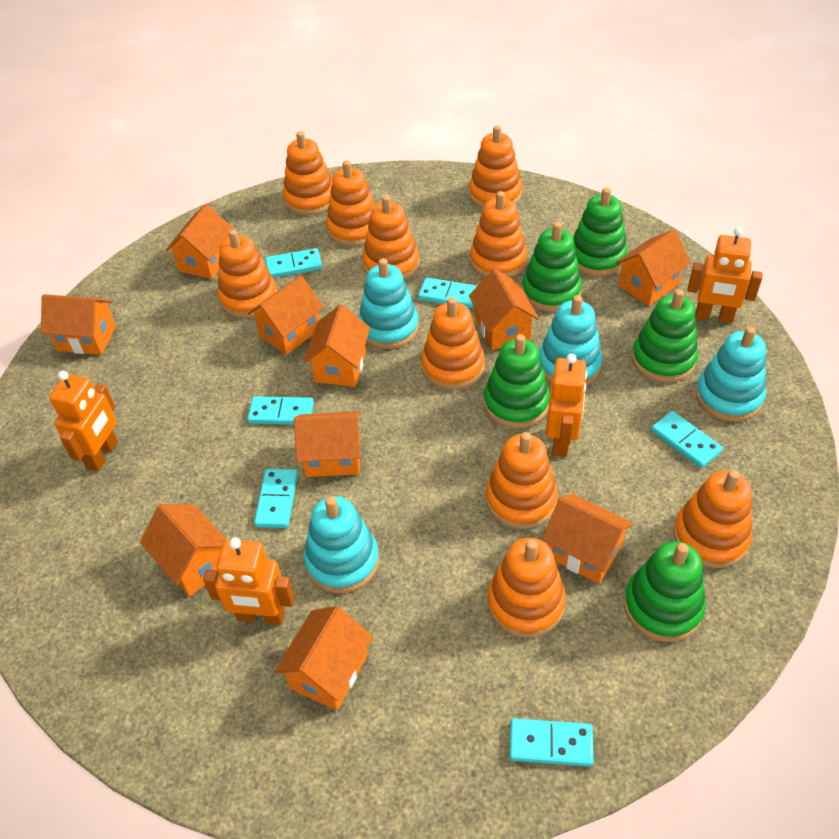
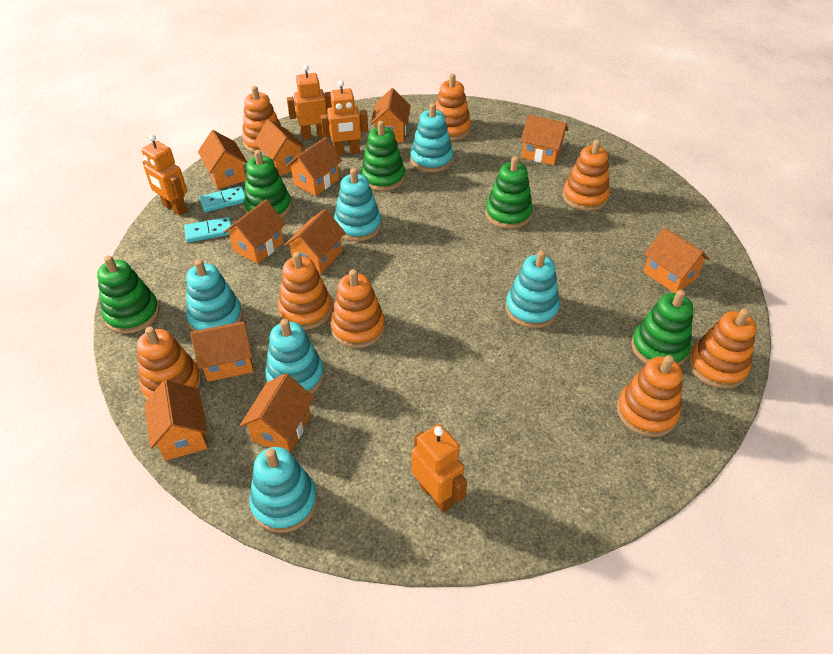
orange house: [41,294,116,355] [140,504,226,597] [166,204,233,279] [248,276,324,355] [274,606,373,710] [294,411,361,477] [303,305,370,387] [469,269,539,350] [542,494,633,584] [616,230,691,306] = 10 -> [144,380,208,461] [191,321,253,382] [198,130,247,189] [224,199,286,264] [240,373,314,453] [254,119,306,176] [284,209,346,275] [286,137,342,196] [371,88,411,143] [521,115,568,165] [643,227,710,293] = 11
orange stacking toy: [218,230,277,318] [283,131,332,215] [326,160,376,246] [362,195,420,280] [421,297,485,390] [469,125,522,208] [470,191,527,278] [486,432,558,529] [487,538,566,638] [674,470,752,568] = 10 -> [137,327,202,400] [242,86,281,153] [278,252,332,330] [330,269,385,348] [435,74,471,141] [562,139,610,211] [617,355,683,437] [689,308,757,389] = 8
turquoise domino: [247,396,314,425] [254,469,298,528] [265,248,322,278] [418,277,477,309] [509,718,594,767] [651,411,723,468] = 6 -> [184,217,232,242] [199,186,245,212] = 2
turquoise stacking toy: [304,496,379,593] [358,258,419,349] [539,295,603,385] [696,327,766,422] = 4 -> [186,259,243,331] [249,447,318,533] [265,319,324,394] [334,168,382,241] [410,103,453,172] [506,250,560,328] = 6

